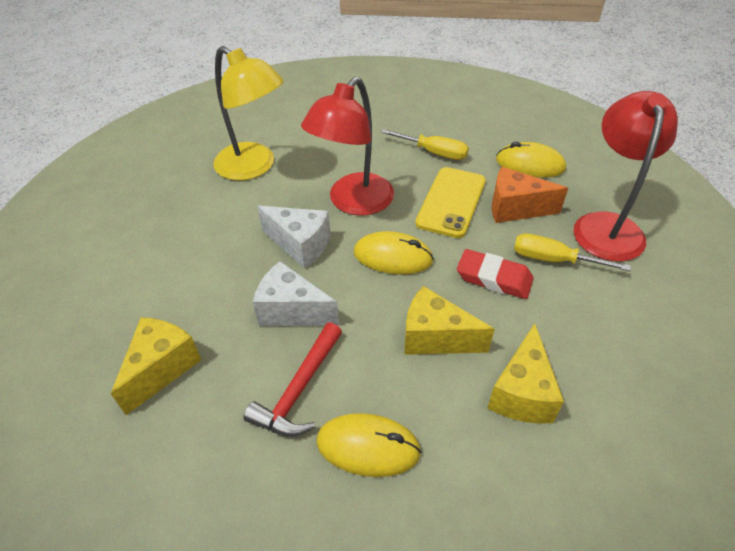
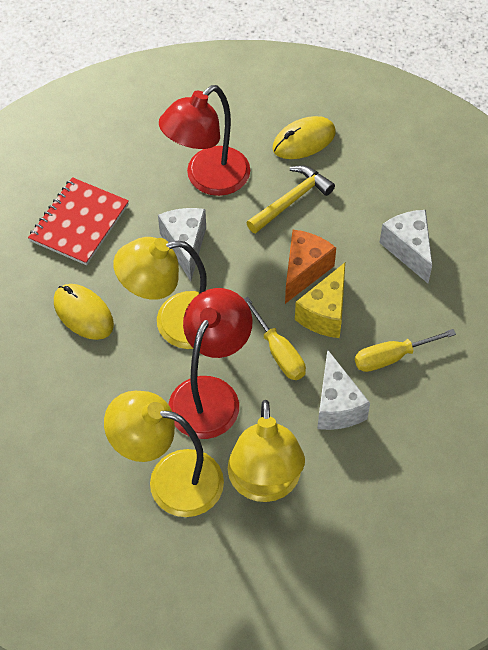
red eraser: [457,249,534,299] = 1 -> none = 0
red hammer: [243,322,342,436] = 1 -> none = 0
red notebook: none = 0 -> [28,177,129,265] = 1
white cheese: [253,261,339,326] [257,206,331,269] = 2 -> [158,208,206,281] [317,349,370,430] [379,210,432,283] = 3
yellow cheese: [111,317,201,415] [405,286,495,355] [487,323,564,424] = 3 -> [295,263,345,338] = 1
yellow hammer: none = 0 -> [246,165,335,233] = 1
yellow lamp: [213,46,284,180] = 1 -> [104,391,224,517] [113,237,207,349] [228,400,305,502] = 3
yellow mouse: [317,413,421,477] [354,231,434,275] [496,142,566,178] = 3 -> [54,284,114,340] [272,116,336,159] = 2
yellow phone: [415,167,486,238] = 1 -> none = 0

